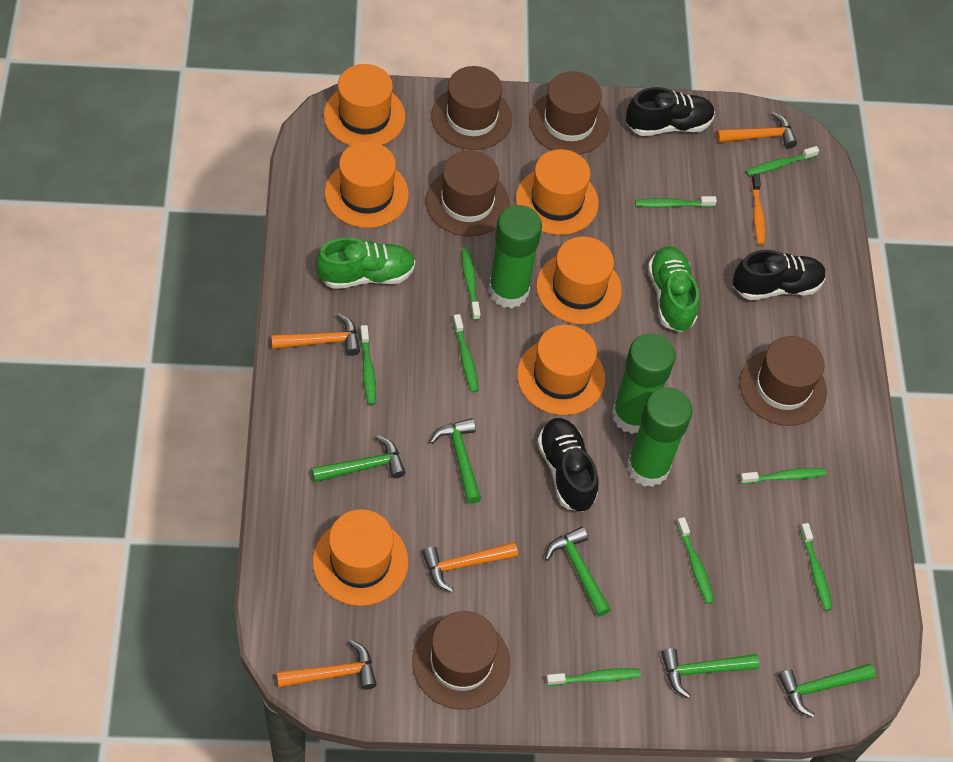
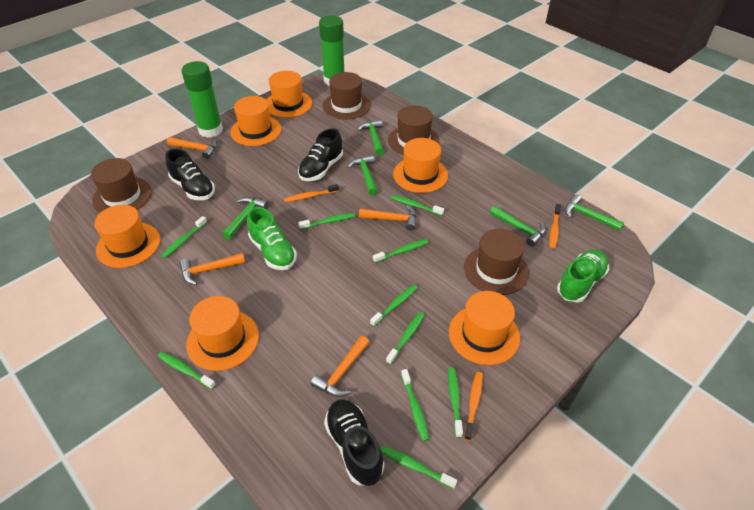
brown hat: [412,611,510,710] [426,150,509,237] [431,66,512,150] [529,71,609,154] [740,336,827,426] = 5 -> [91,158,152,213] [323,72,371,120] [388,105,440,155] [464,229,529,295] = 4
green glue stick: [489,205,542,308] [612,333,676,434] [627,387,693,487] = 3 -> [182,61,223,138] [319,15,344,86] = 2
green toothbrush: [360,325,376,405] [453,314,479,392] [462,248,480,320] [546,668,641,686] [635,196,717,208] [676,517,715,604] [740,468,826,484] [746,146,819,176] [800,523,833,611] = 9 -> [158,352,216,389] [161,216,207,259] [298,213,356,230] [370,284,418,327] [373,239,429,263] [381,446,457,489] [386,312,425,365] [391,195,444,216] [401,369,429,441] [448,368,463,438] = 10
orange toothbrush: [751,174,765,245] = 1 -> [284,184,339,202] [464,372,483,441] [550,204,561,249] = 3

